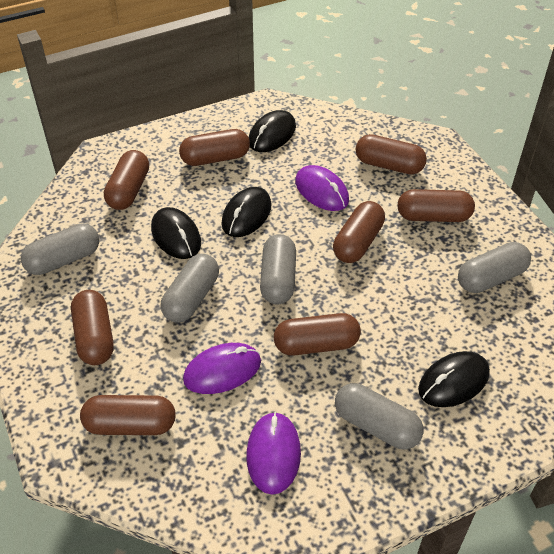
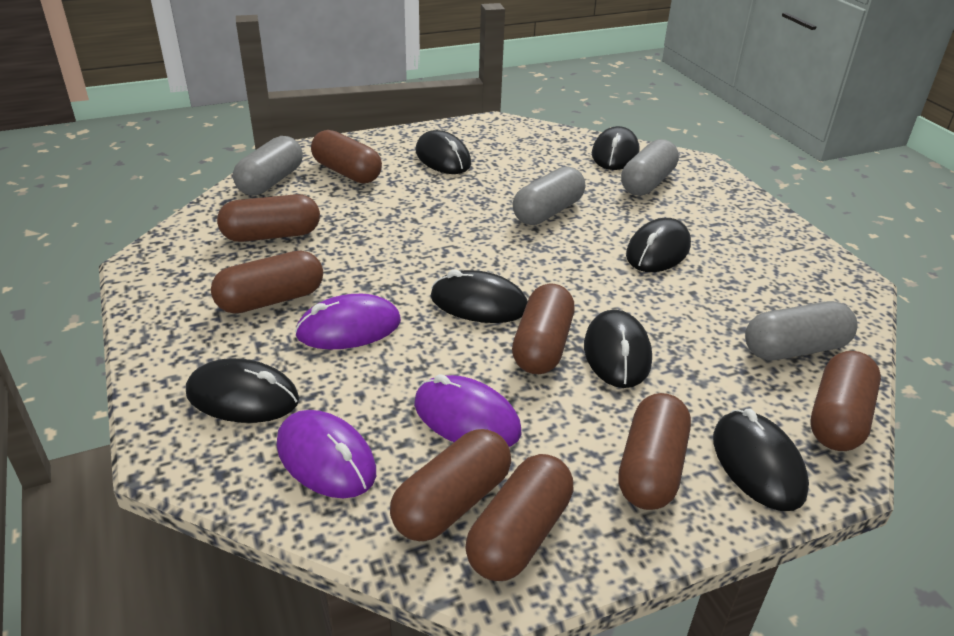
black mouse: [151,207,201,259] [221,187,271,237] [249,110,296,152] [418,351,490,407] = 4 -> [186,358,299,423] [416,130,471,174] [431,270,528,323] [584,310,652,388] [592,126,639,170] [626,218,691,272] [713,409,809,511] = 7
grey capsule: [21,223,99,275] [160,254,219,322] [260,234,296,304] [335,383,423,450] [458,242,531,293] = 5 -> [233,136,303,195] [513,166,585,225] [621,139,679,196] [745,301,858,360] = 4

